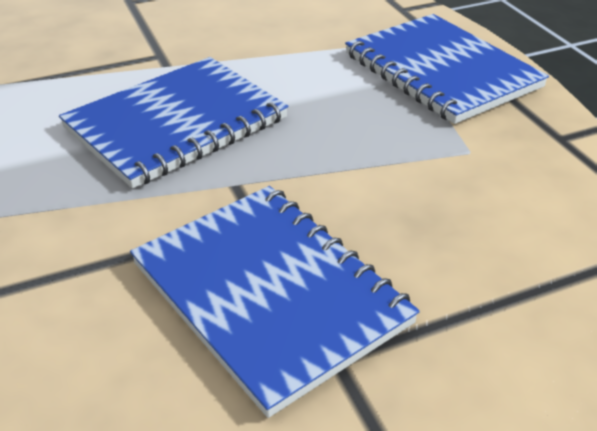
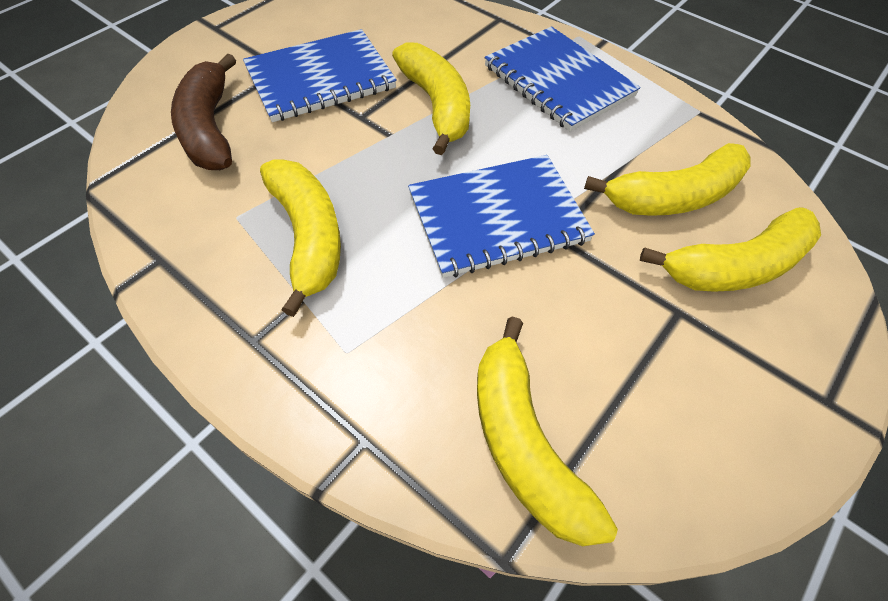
brown banana: none = 0 -> [171,54,236,170] = 1
yellow banana: none = 0 -> [260,159,341,317] [392,42,470,155] [477,317,618,546] [584,143,751,216] [640,207,821,292] = 5

